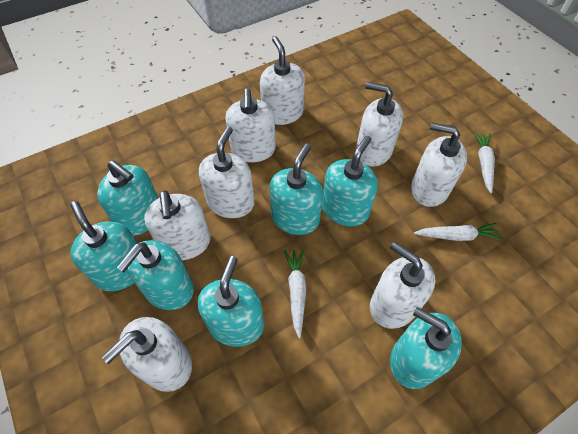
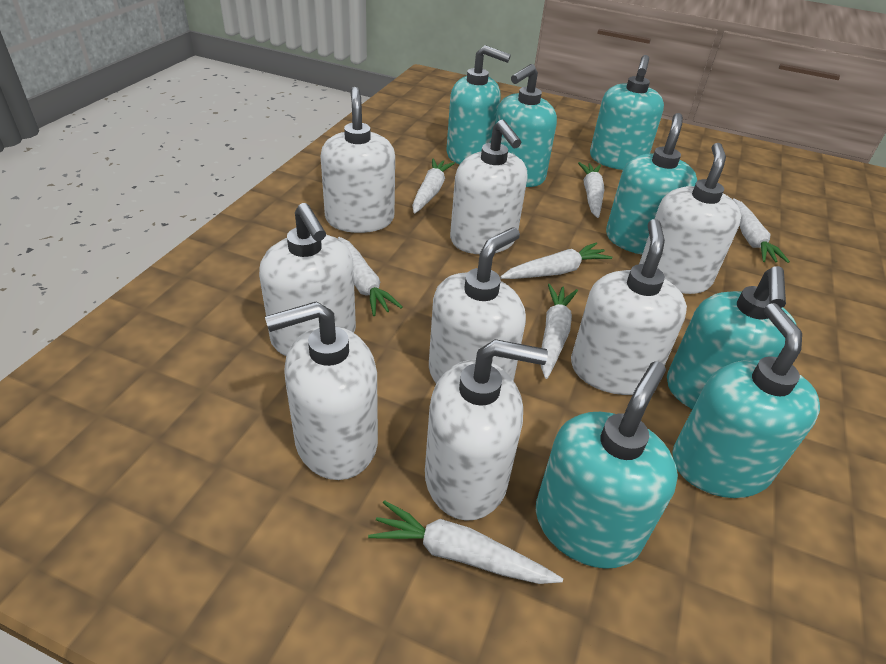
white carrot: [284,249,306,338] [414,223,502,241] [473,132,495,193] = 3 -> [338,237,402,316] [368,500,563,584] [412,158,455,214] [500,243,612,279] [541,284,578,379] [578,162,604,218] [732,199,790,263] = 7

